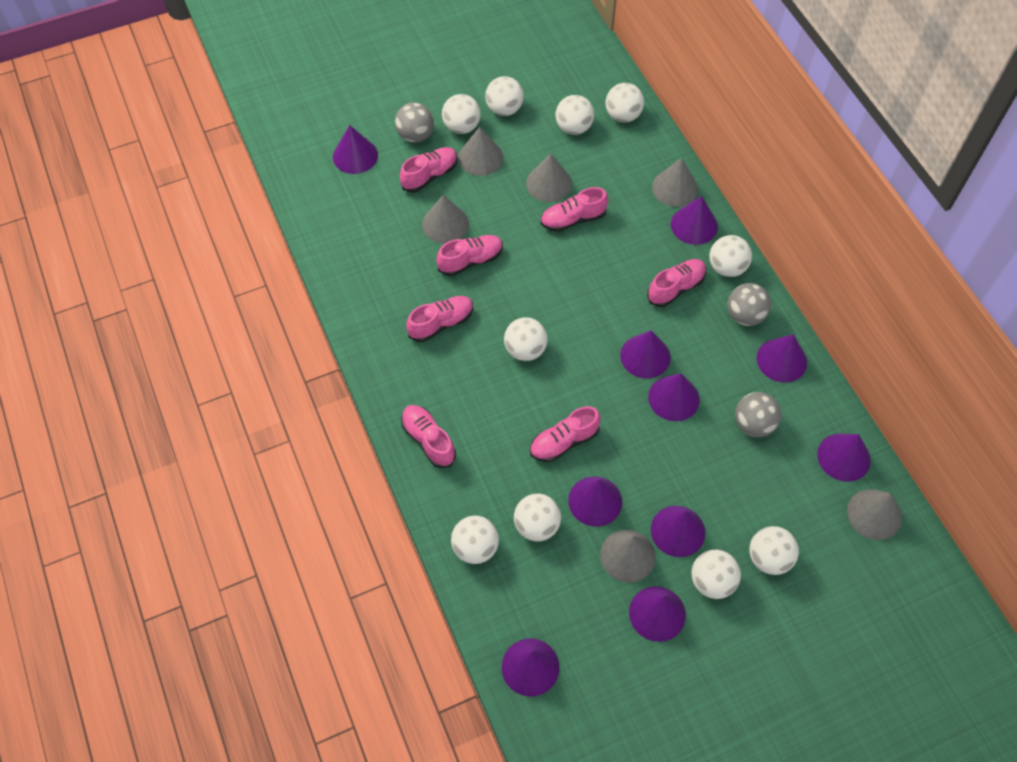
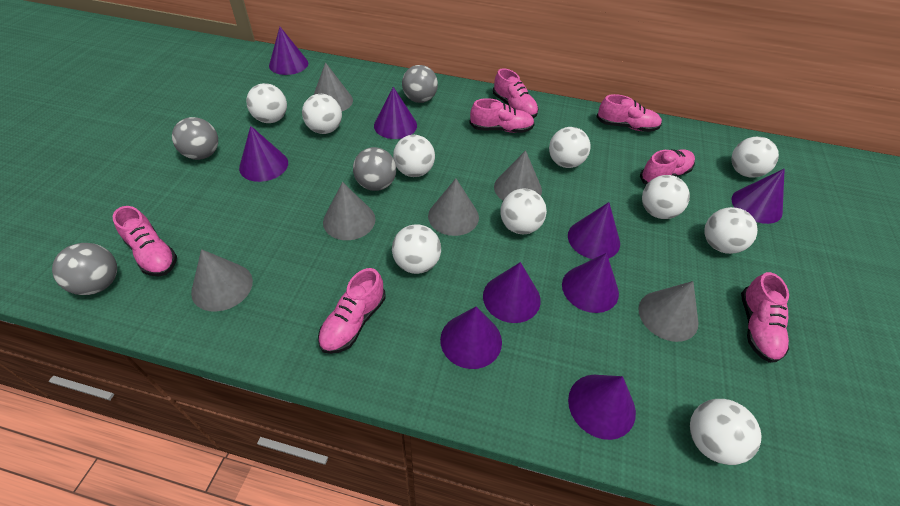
grey ball: [395,103,434,143] [727,283,771,326] [735,392,782,437] = 3 -> [52,243,117,295] [172,117,218,160] [353,147,396,191] [402,65,438,103] = 4
purple cone: [333,125,378,174] [502,639,560,697] [568,476,622,527] [620,330,671,379] [629,586,686,642] [648,374,700,421] [651,506,705,557] [671,196,718,245] [756,334,807,382] [817,433,871,482] = 10 -> [239,126,288,182] [269,27,308,75] [374,87,417,139] [440,307,502,369] [483,262,541,323] [562,253,619,313] [568,202,620,259] [568,375,636,440] [731,169,785,224] = 9

